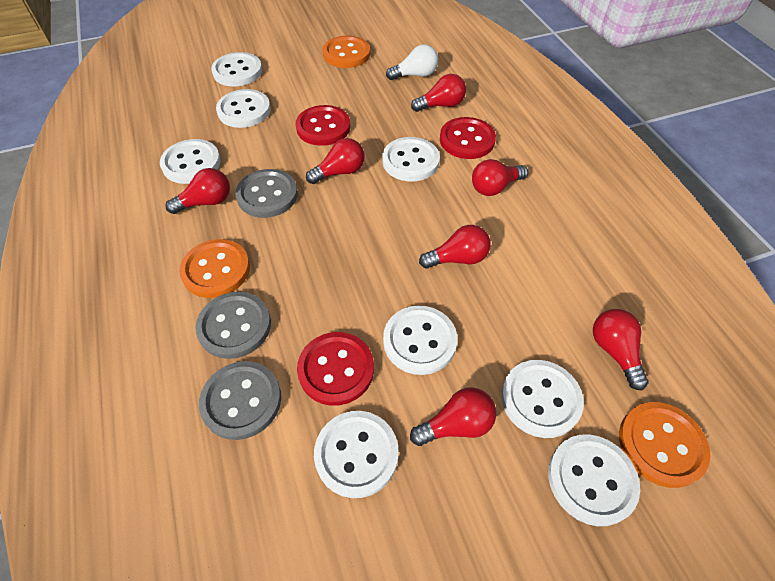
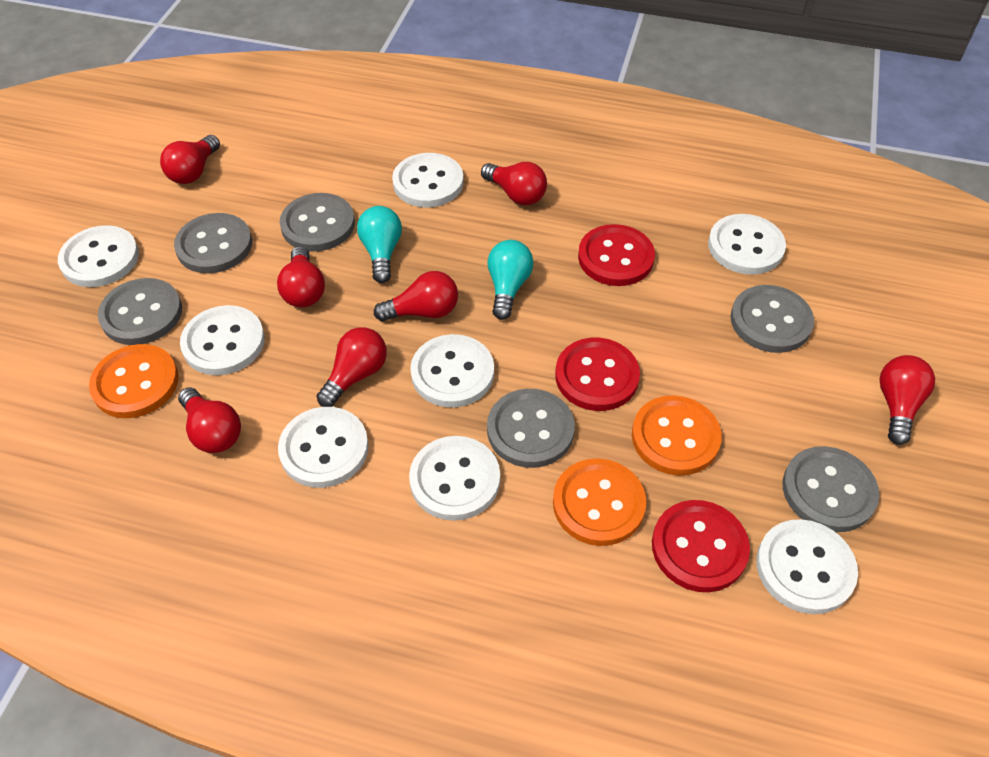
grey button: [195,292,271,359] [199,361,281,440] [235,169,298,218] = 3 -> [98,278,182,345] [174,213,252,273] [280,193,355,251] [487,389,575,468] [730,285,814,353] [783,446,879,532] = 6
turquoise light bulb: none = 0 -> [357,206,402,283] [487,240,534,320] = 2
white light bulb: [386,45,438,80] = 1 -> none = 0

